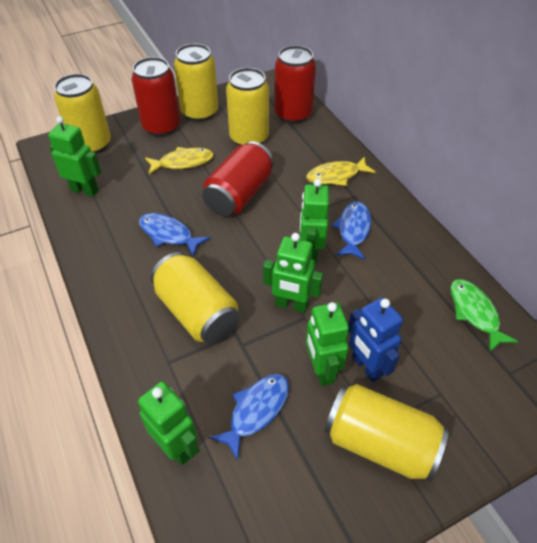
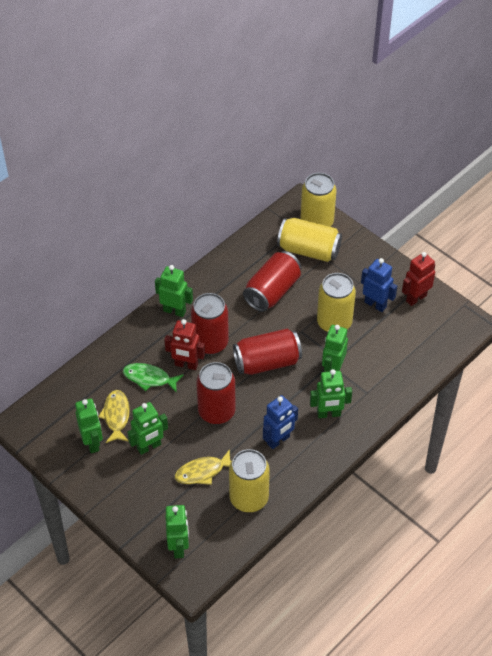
blue fish: [139,213,210,256] [209,374,289,461] [332,202,371,260] = 3 -> none = 0
blue robot: [348,298,403,382] = 1 -> [263,395,298,449] [361,258,397,312] = 2
green robot: [48,116,101,197] [138,381,199,465] [263,233,323,313] [300,179,329,264] [306,302,349,386] = 5 -> [75,398,103,453] [128,402,168,455] [155,265,193,317] [165,505,189,558] [310,369,352,418] [322,325,348,372] = 6
red can: [132,57,180,137] [202,141,274,216] [275,45,316,124] = 3 -> [191,293,229,355] [196,362,235,424] [233,329,302,375] [243,251,301,312] = 4
red robot: none = 0 -> [164,319,205,370] [402,252,435,306] = 2
yellow can: [54,74,111,154] [151,252,240,344] [174,44,218,122] [226,68,269,146] [325,384,449,482] = 5 -> [229,449,270,512] [277,218,342,262] [300,173,336,227] [317,273,356,333] = 4

